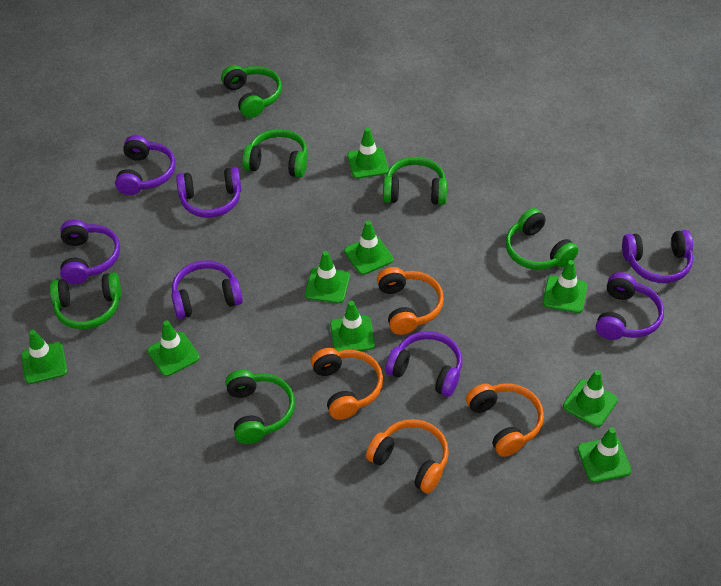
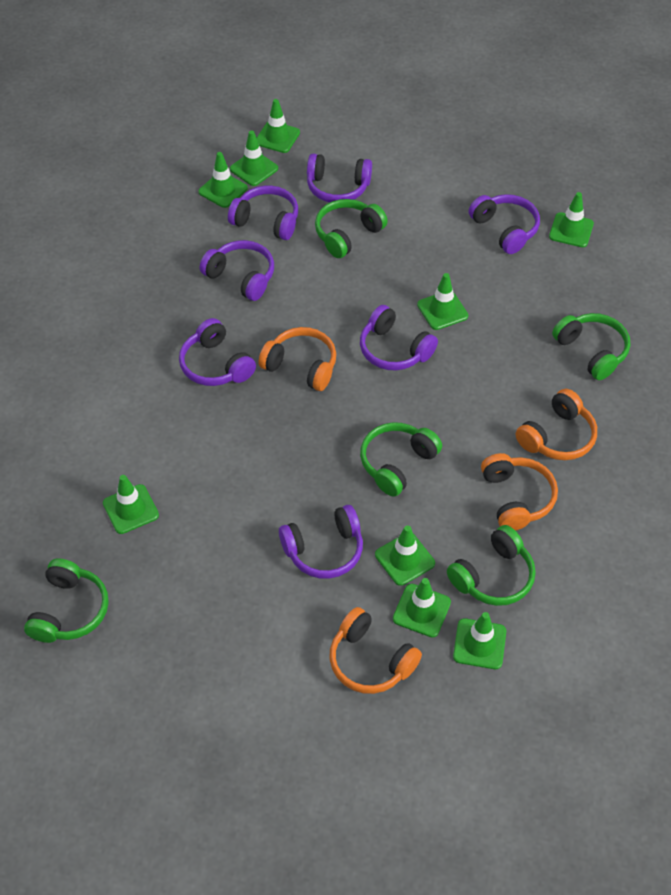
green headphones: [50,273,121,329] [221,65,282,118] [226,370,295,444] [242,129,307,178] [383,157,447,205] [505,208,578,270] = 6 -> [24,558,109,643] [315,199,388,258] [360,422,442,497] [447,525,536,606] [552,313,630,380] = 5

